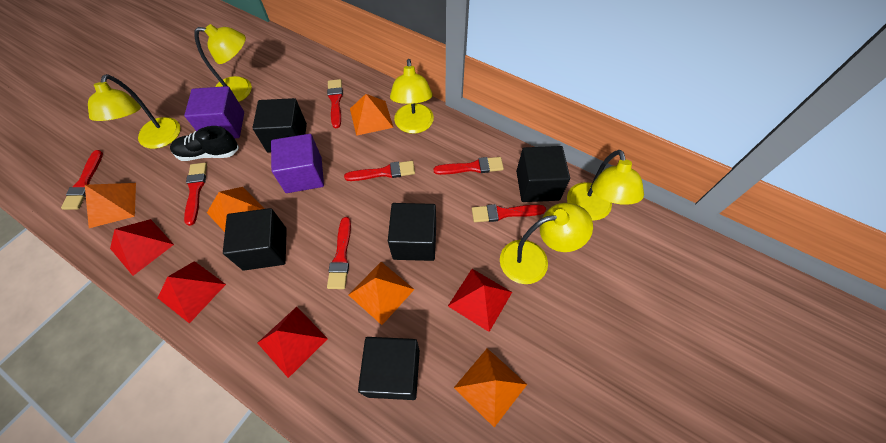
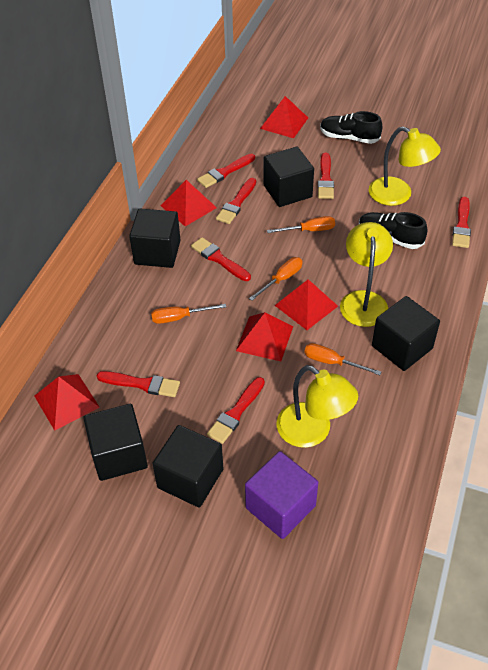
black shoe: [170,126,239,161] = 1 -> [320,111,382,144] [359,212,427,249] = 2
orange pyramid: [85,183,136,228] [207,187,265,232] [349,262,415,325] [350,94,393,136] [454,348,527,427] = 5 -> none = 0
orange screwdriver: none = 0 -> [151,304,226,324] [249,257,303,301] [267,216,335,233] [304,343,381,375] = 4
purple cube: [184,86,244,138] [271,134,324,193] = 2 -> [245,451,318,539] = 1
red pyramid: [110,219,174,276] [157,261,226,323] [257,307,328,378] [448,269,512,332] = 4 -> [34,374,100,431] [160,180,217,226] [236,312,293,361] [260,96,308,138] [274,279,338,330] = 5
yellow lamp: [88,74,181,149] [194,24,252,102] [390,59,434,134] [500,203,593,284] [567,150,644,221] = 5 -> [276,365,358,448] [340,222,393,327] [369,126,441,206] = 3

